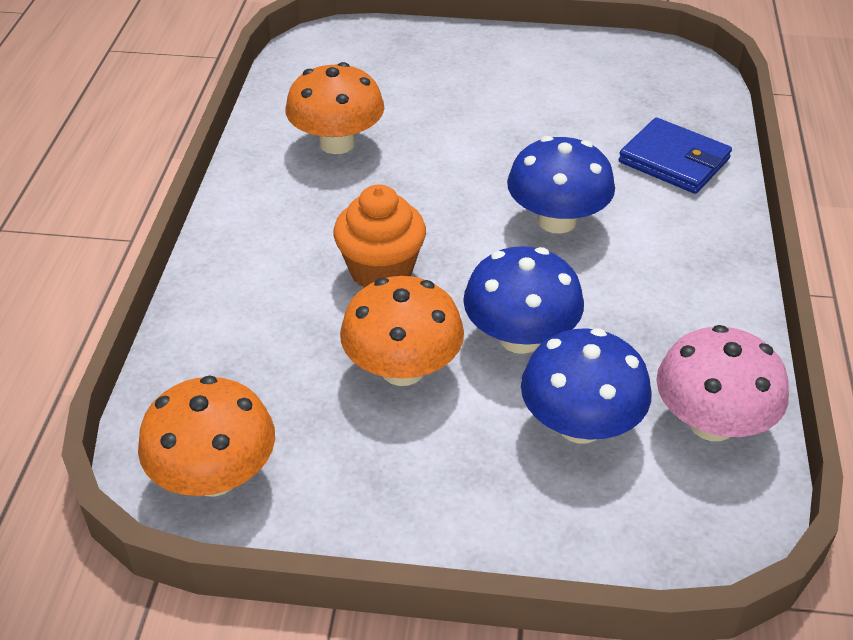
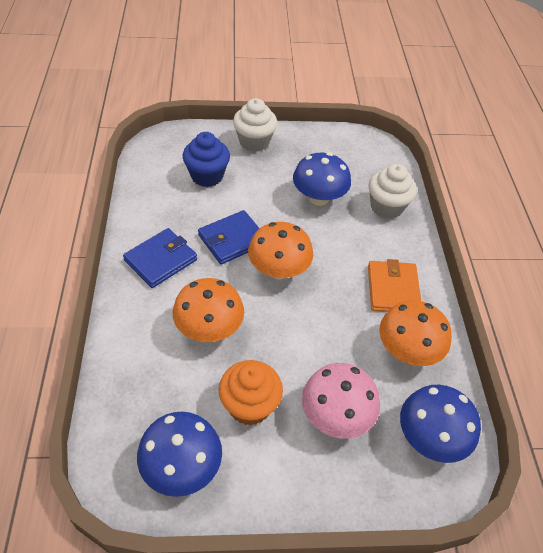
blue cupcake: none = 0 -> [183,132,230,187] = 1
blue wallet: [619,117,732,194] = 1 -> [123,228,197,288] [198,210,260,264] = 2
orange wallet: none = 0 -> [368,259,421,312] = 1
white cupcake: none = 0 -> [233,98,277,152] [368,164,417,219] = 2

